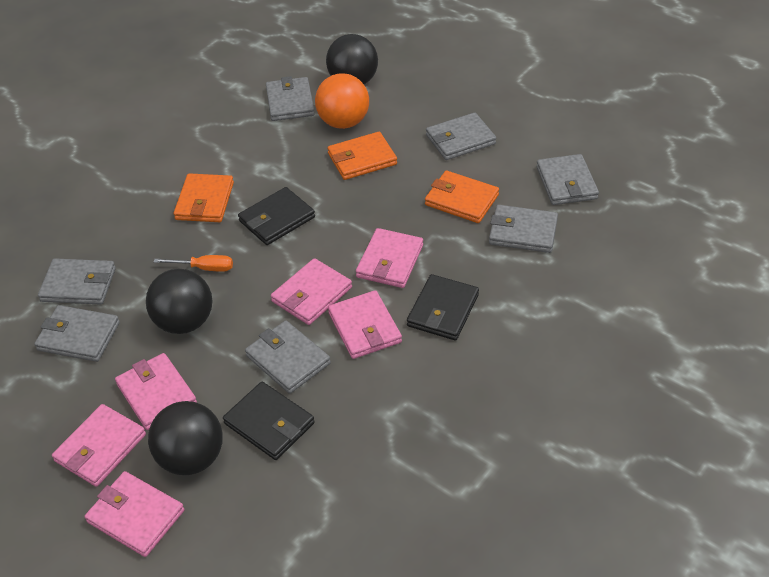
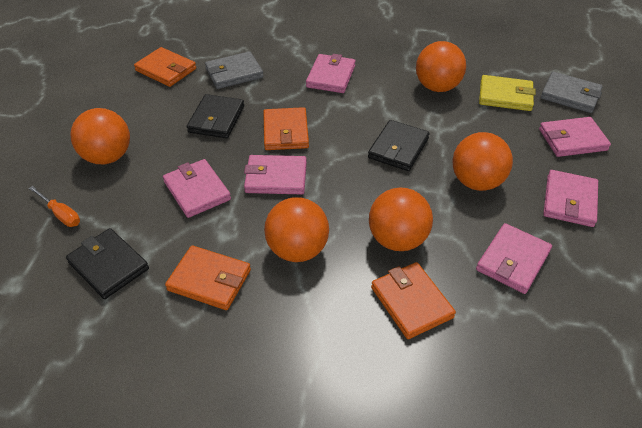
black ball: [146,269,212,334] [148,401,223,475] [326,34,378,84] = 3 -> none = 0
grey wallet: [34,305,120,362] [38,258,116,305] [245,320,331,394] [266,76,315,121] [426,112,496,160] [489,205,558,253] [536,154,599,205] = 7 -> [205,51,264,89] [541,72,603,113] = 2
orange ball: [315,73,369,129] = 1 -> [70,108,130,164] [264,197,329,262] [369,187,433,251] [416,41,466,92] [453,132,513,191] = 5
orange wallet: [174,173,234,222] [327,132,397,180] [425,170,499,223] = 3 -> [134,47,196,87] [165,245,251,310] [263,107,309,150] [371,262,456,339] = 4
yellow wallet: none = 0 -> [479,75,536,111] = 1

